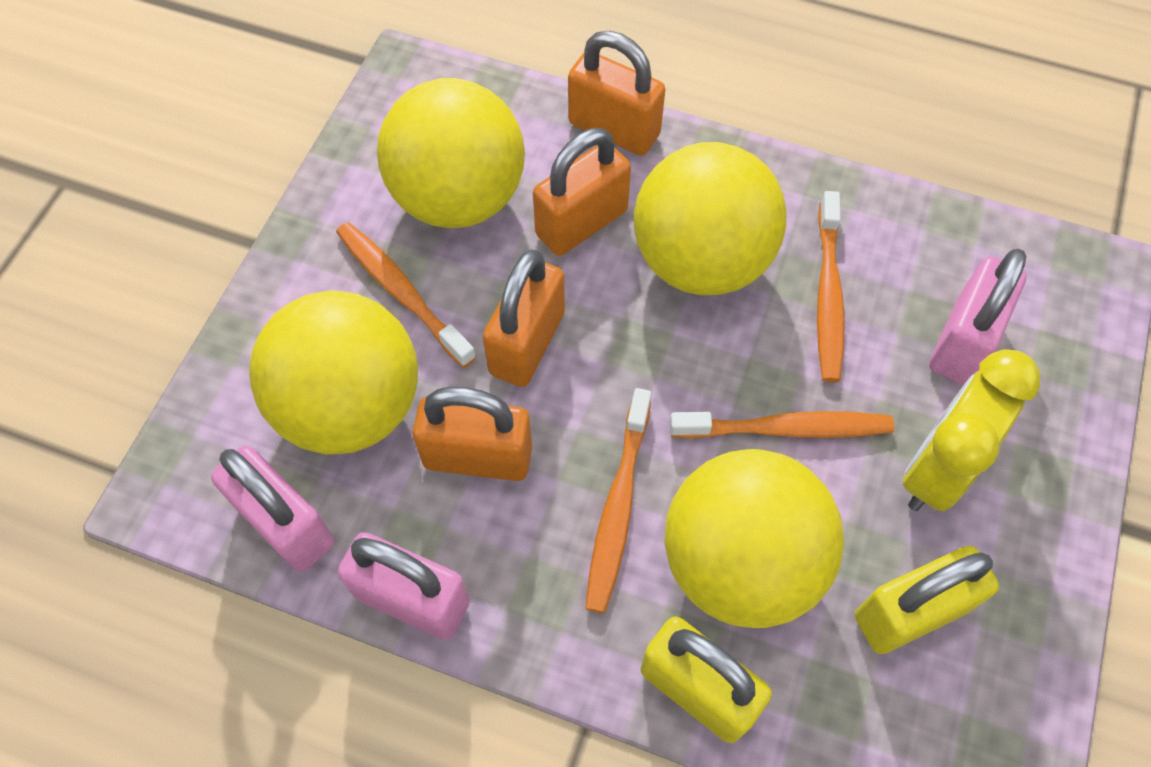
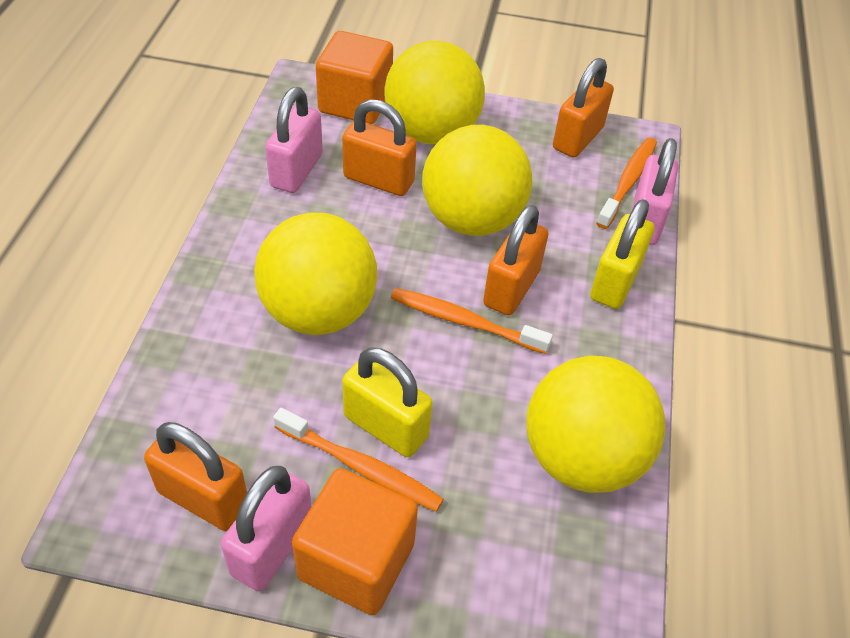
orange cube: none = 0 -> [292,468,418,615] [316,31,393,124] = 2
orange toothbrush: [336,222,476,368] [585,388,651,613] [670,411,894,439] [817,191,845,382] = 4 -> [273,408,444,512] [391,288,553,354] [596,137,657,229] = 3
yellow clock: [902,349,1040,511] = 1 -> none = 0

